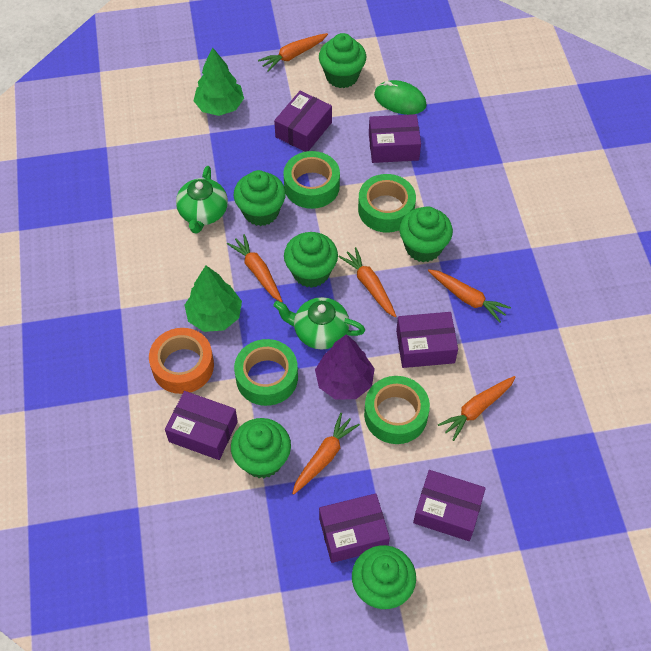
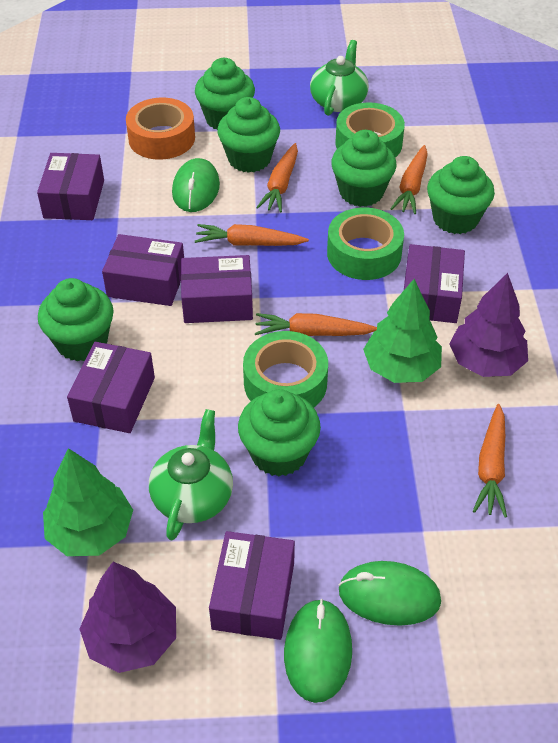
green mouse: [374,80,427,115] = 1 -> [172,158,220,212] [284,599,352,703] [338,561,441,626] = 3
green tape: [234,339,298,406] [283,151,340,209] [358,174,416,233] [364,376,430,444] = 4 -> [243,331,328,407] [327,208,404,280] [335,102,405,158] = 3
orange carrot: [227,234,282,302] [258,33,328,72] [292,413,360,495] [339,247,397,317] [428,269,511,323] [438,376,515,441] = 6 -> [195,224,309,246] [255,313,377,336] [256,143,298,212] [390,145,428,214] [473,404,507,518] = 5
purple tree: [315,334,375,400] = 1 -> [79,562,176,673] [449,273,528,377] = 2

